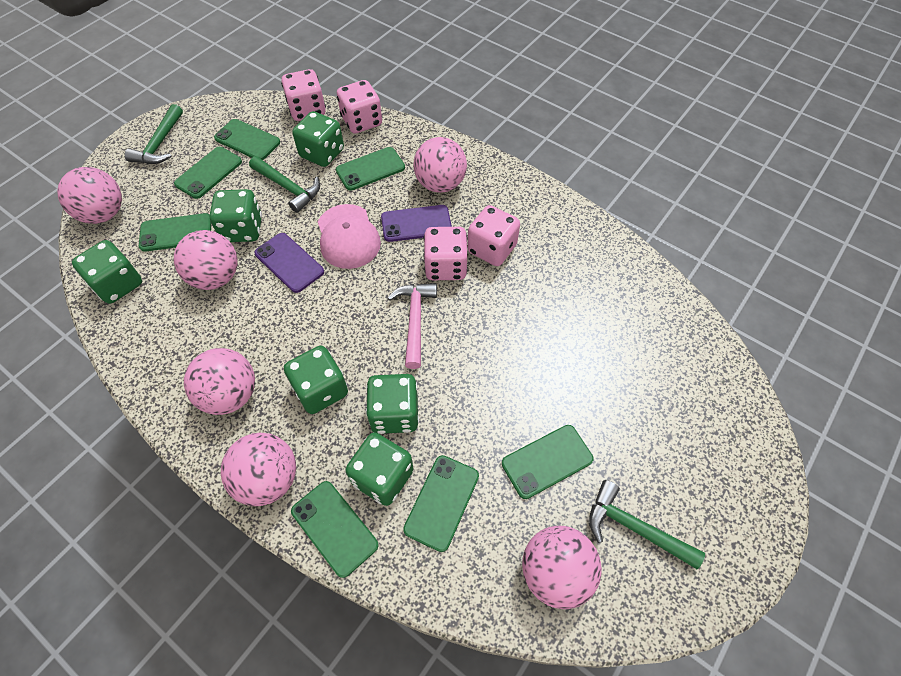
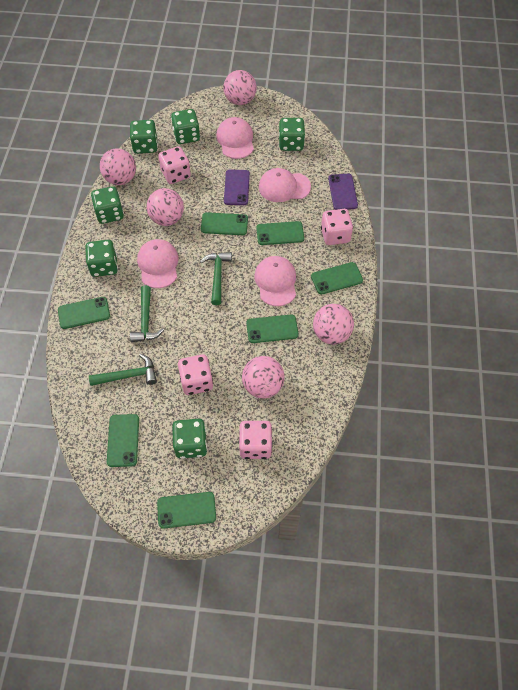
pink ball: [57,167,122,224] [174,230,237,290] [184,348,255,415] [221,433,296,506] [413,137,467,193] [522,526,602,609] = 6 -> [100,148,136,185] [146,188,184,226] [224,70,257,105] [242,356,284,398] [313,304,354,345] = 5
pink cap: [318,204,381,269] = 1 -> [137,239,179,288] [216,117,254,159] [255,256,296,306] [259,168,311,202] = 4
pink hammer: [388,283,437,369] = 1 -> none = 0

